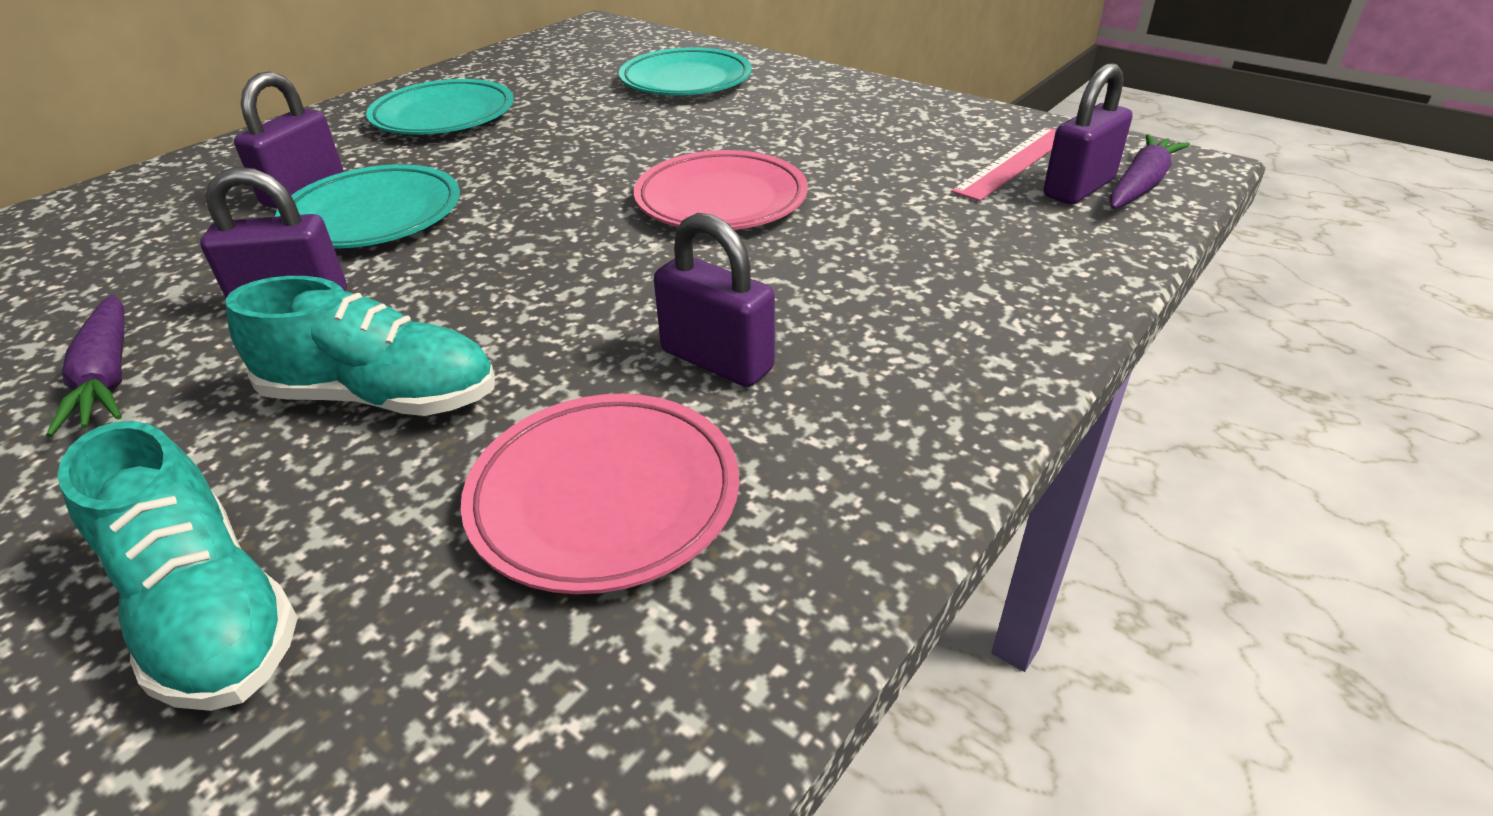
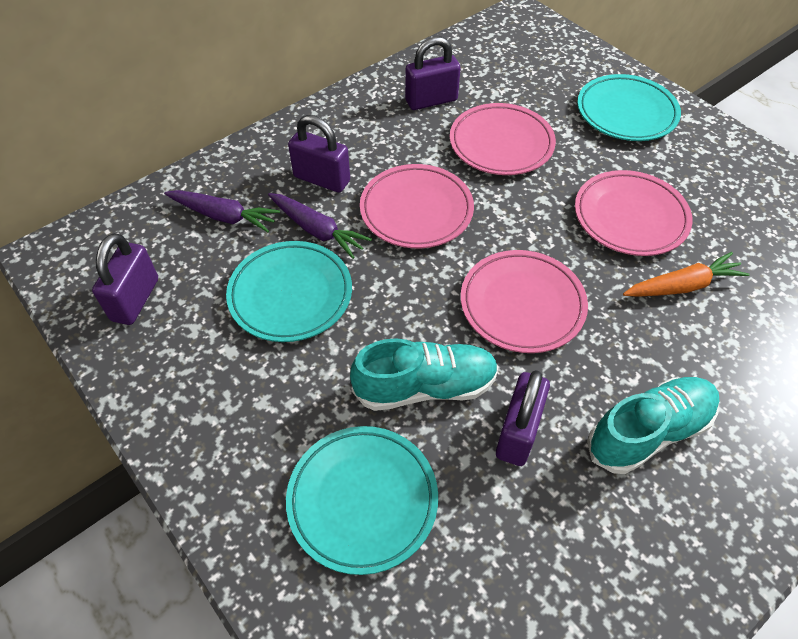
orange carrot: none = 0 -> [623,252,750,297] = 1
pink plate: [461,394,739,594] [634,150,808,230] = 2 -> [360,164,474,248] [450,103,556,175] [461,250,588,353] [575,170,693,256] = 4
pink ruler: [951,127,1056,201] = 1 -> none = 0

